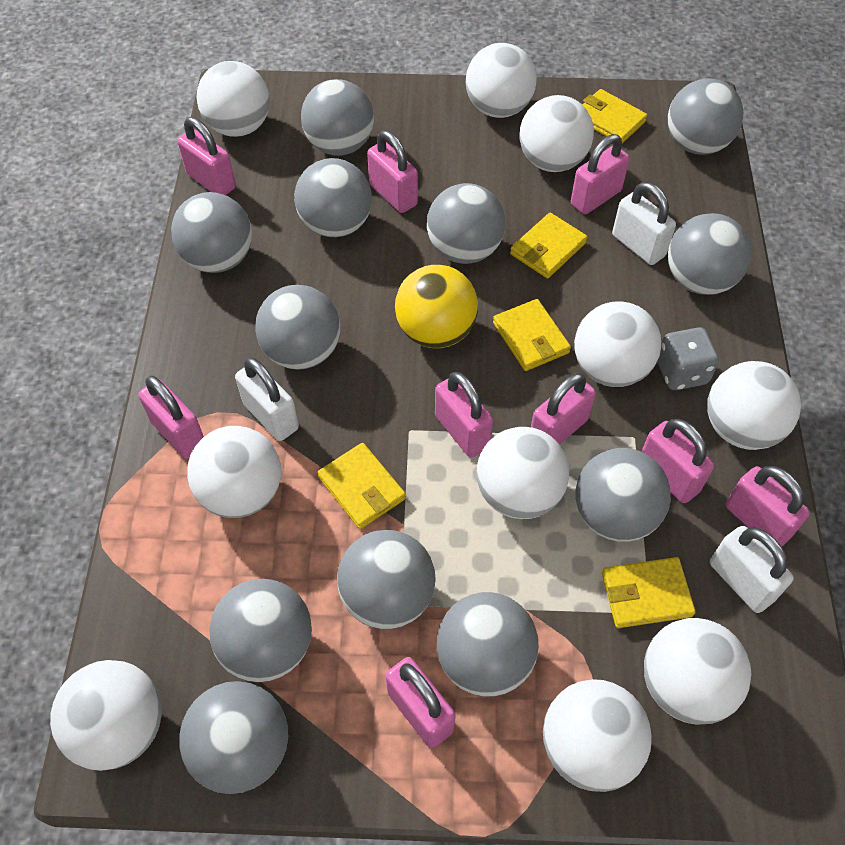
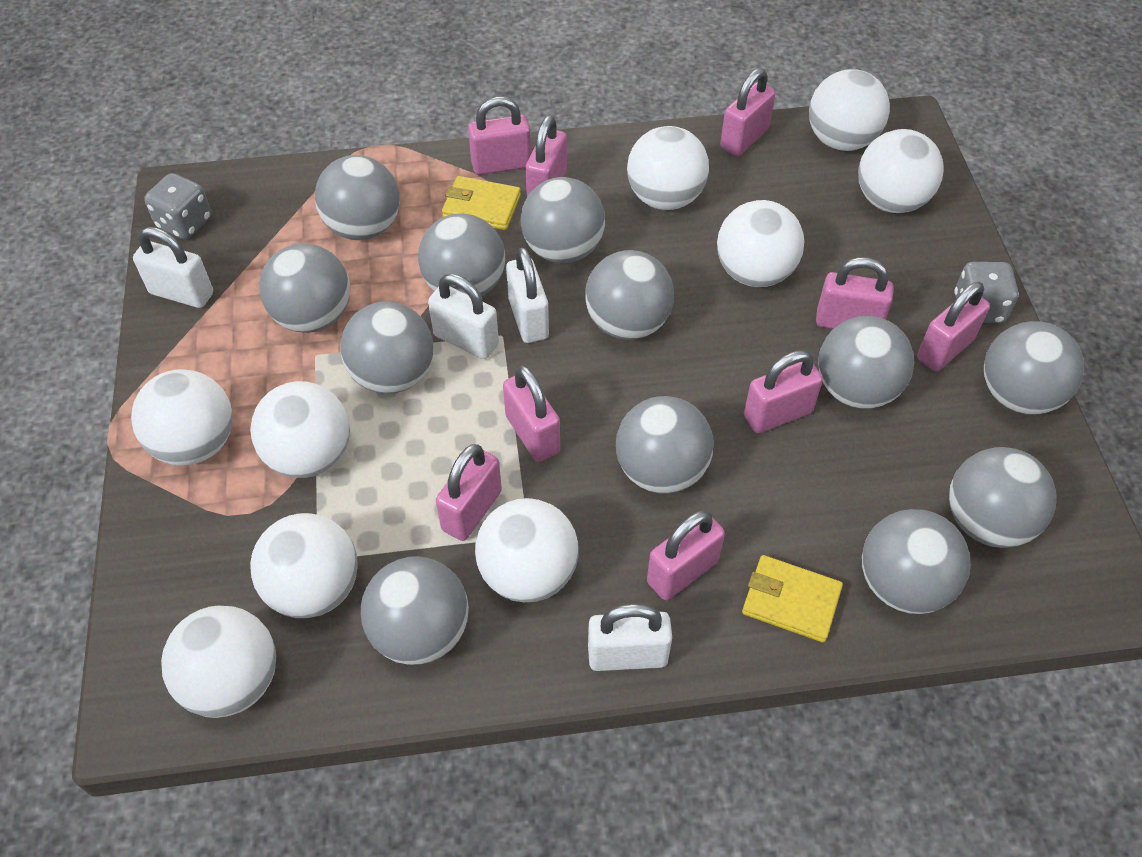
grey dice: [657,327,719,390] = 1 -> [144,173,211,239] [954,262,1019,323] = 2
white ball: [50,660,162,771] [187,426,281,518] [197,61,270,137] [466,43,537,118] [476,427,569,519] [519,95,594,172] [543,679,652,792] [574,301,661,387] [644,618,751,725] [707,361,801,450] = 10 -> [131,369,233,466] [161,606,276,718] [250,381,350,478] [250,513,358,618] [475,498,579,602] [627,126,709,210] [717,200,804,287] [809,69,890,151] [858,129,944,213] = 9
white padlock: [235,357,299,441] [612,182,676,265] [710,526,794,613] = 3 -> [133,227,213,308] [428,274,499,359] [506,248,549,343] [588,604,672,671] = 4
yellow ball: [395,265,478,348] = 1 -> none = 0
yellow wallet: [317,443,406,529] [493,299,571,371] [510,213,587,278] [582,89,647,143] [602,557,696,628] = 5 -> [442,176,521,230] [742,555,843,643] = 2

